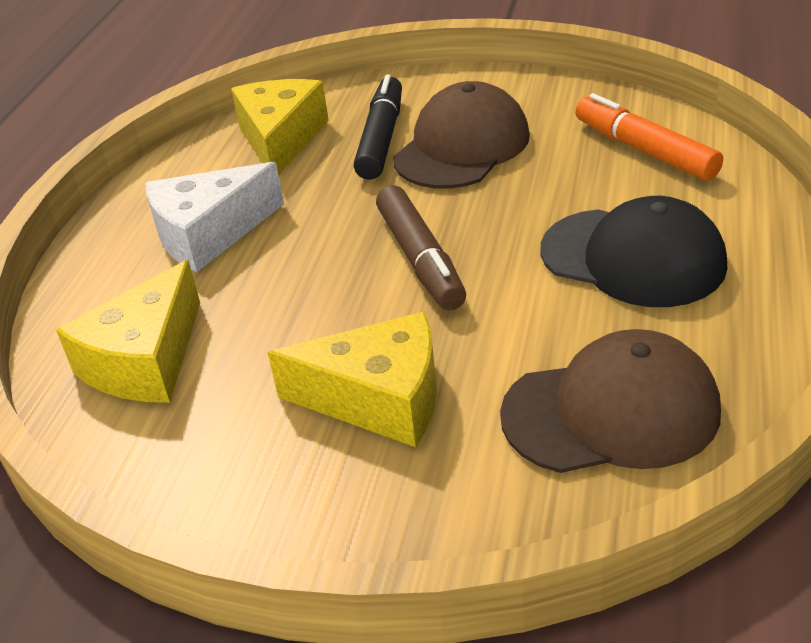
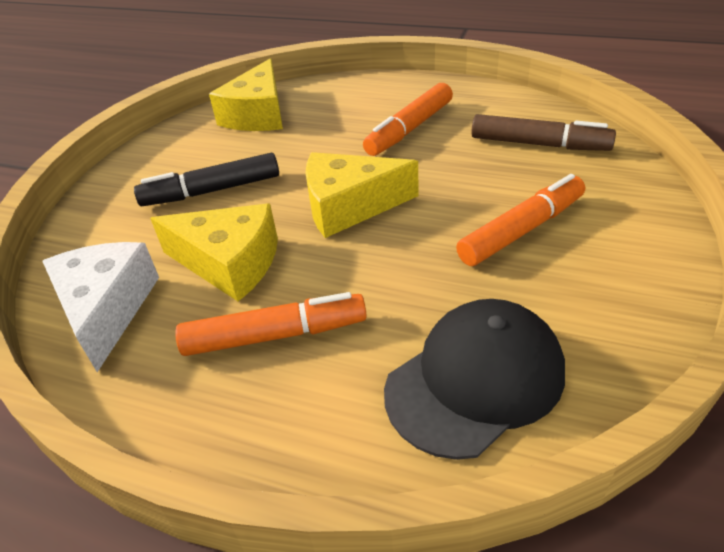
brown cap: [393,81,530,189] [500,329,721,473] = 2 -> none = 0
orange marker: [575,93,723,181] = 1 -> [175,292,367,356] [363,83,453,156] [456,174,585,266] = 3

